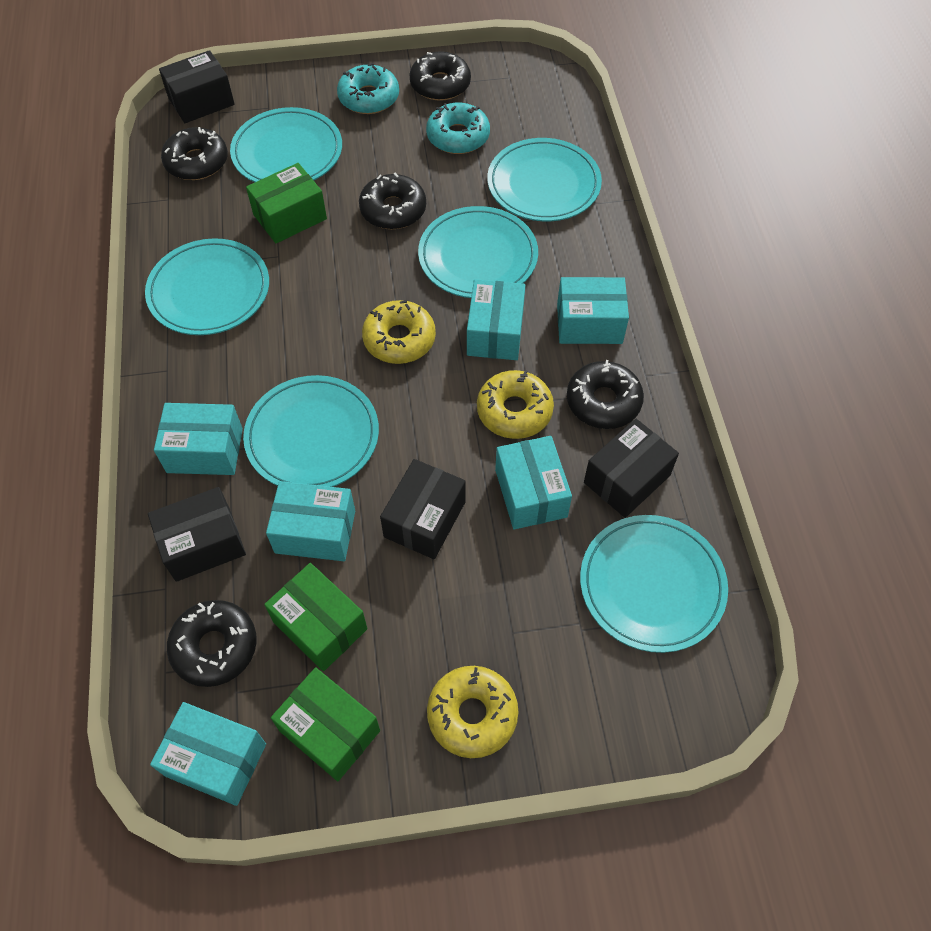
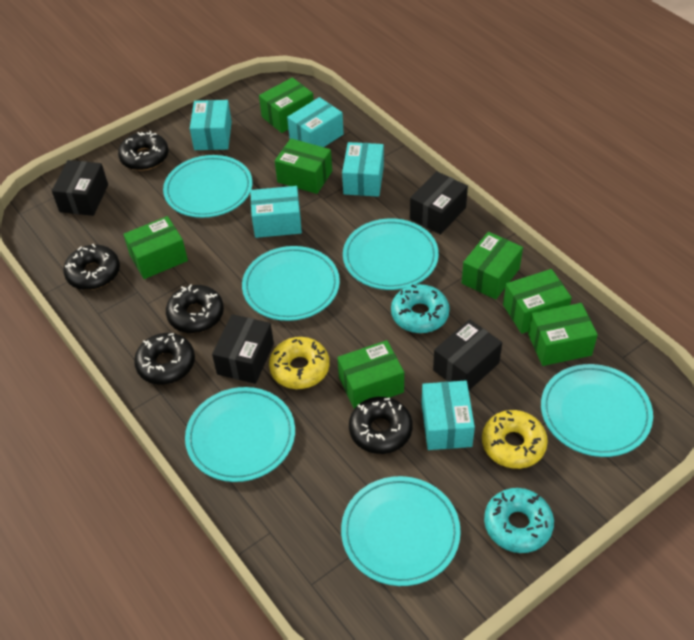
green box: [246,163,327,243] [264,563,367,671] [271,667,380,781] = 3 -> [123,216,188,279] [259,77,314,133] [275,139,332,194] [337,340,404,409] [462,232,523,300] [503,269,572,334] [528,303,598,366] = 7
turquoise box: [150,702,266,806] [154,403,243,475] [266,481,355,561] [467,279,525,360] [495,436,572,529] [557,277,629,344] = 6 -> [190,100,232,150] [250,186,302,238] [287,97,344,147] [342,142,384,197] [421,381,475,450] = 5
yellow donut: [362,300,436,364] [427,666,518,758] [477,370,554,439] = 3 -> [269,337,330,389] [482,410,548,469] = 2

